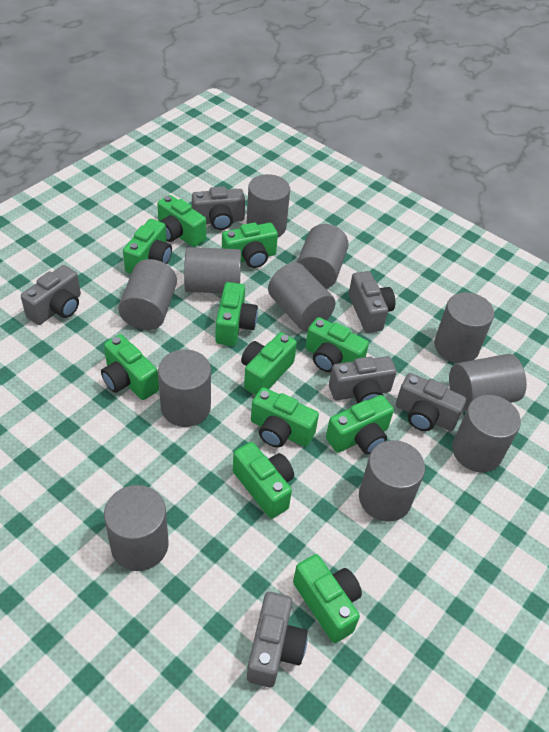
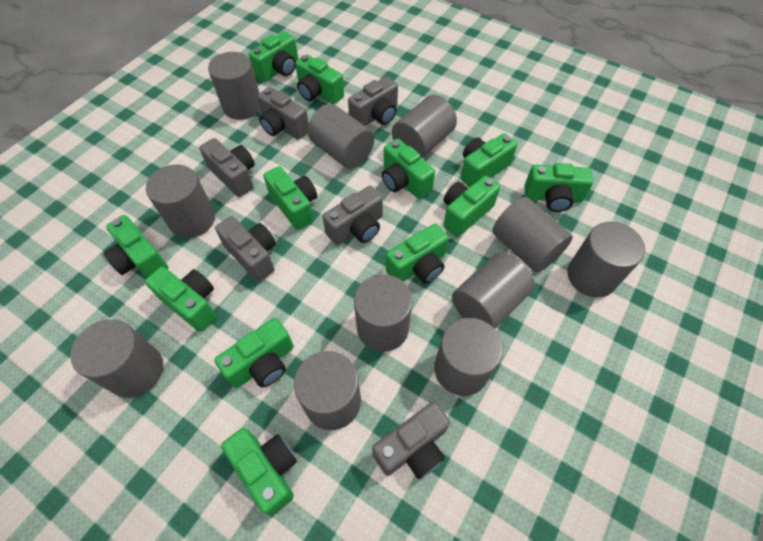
green camera: [101,334,159,400] [123,219,172,274] [157,195,206,247] [215,282,258,346] [222,223,278,268] [233,442,294,519] [241,332,297,395] [251,387,319,448] [293,554,362,643] [305,317,369,372] [326,395,394,454] = 11 -> [103,215,168,278] [145,267,216,332] [214,318,294,388] [221,428,297,515] [249,31,298,82] [263,166,317,230] [295,54,344,104] [382,139,435,199] [386,224,449,284] [443,176,500,237] [460,133,517,187] [524,163,593,212] = 12

